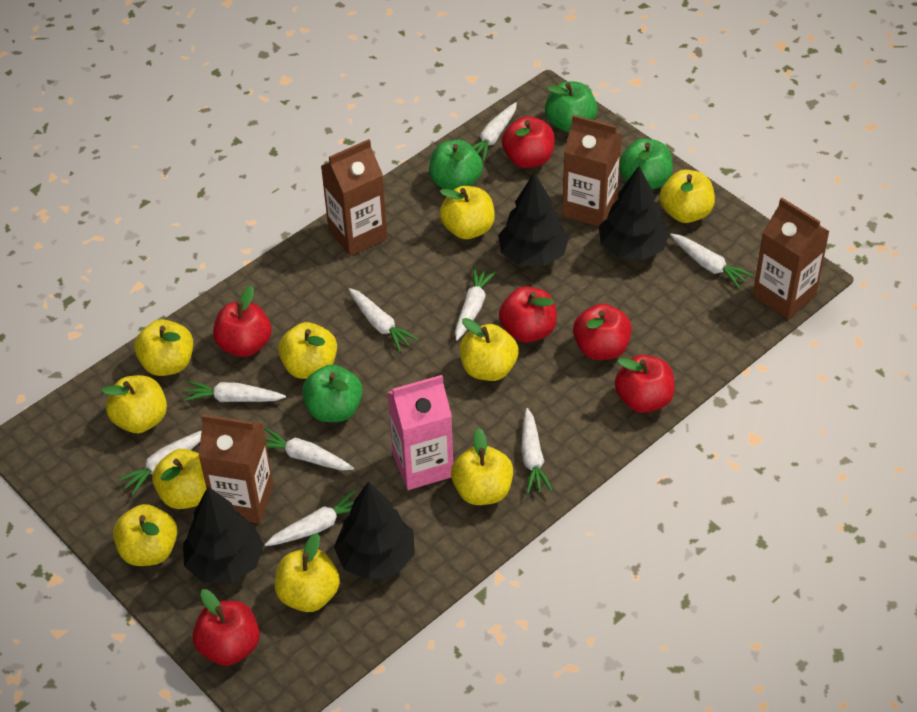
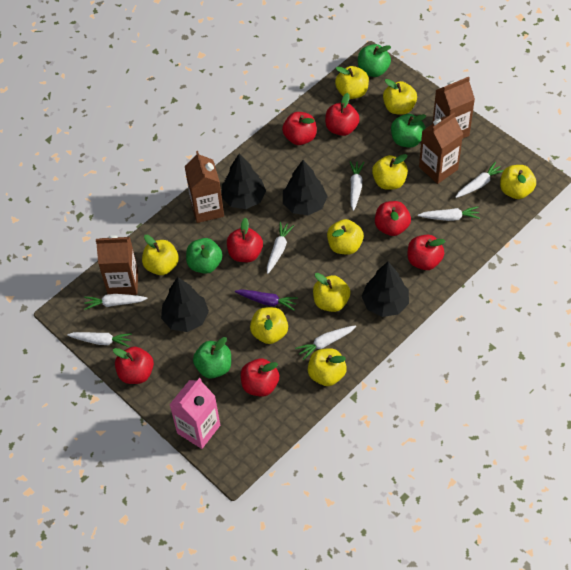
purple carrot: none = 0 -> [235,290,298,310] = 1
red apple: [192,589,260,666] [213,285,271,357] [499,286,557,343] [502,116,555,168] [573,303,632,360] [615,355,675,413] = 6 -> [113,346,154,384] [227,217,263,262] [241,358,279,397] [282,112,317,145] [325,93,360,136] [375,201,411,236] [408,235,445,270] = 7
white carrot: [118,430,202,495] [183,381,286,402] [265,428,354,471] [265,490,355,546] [348,288,418,352] [455,267,496,341] [473,102,517,162] [521,408,553,494] [670,233,753,288] = 9 -> [67,332,132,347] [84,294,148,310] [267,222,294,274] [295,325,356,360] [350,161,364,211] [418,207,480,221] [455,162,504,198] = 7
yellow apple: [101,375,167,433] [113,504,178,566] [134,319,193,376] [152,449,206,509] [275,533,340,612] [278,322,337,379] [439,186,495,239] [451,428,513,505] [460,318,519,381] [660,170,715,223] = 10 -> [142,235,179,275] [250,307,288,344] [308,348,347,386] [313,273,350,312] [327,219,364,255] [335,66,369,99] [372,154,408,190] [383,79,417,115] [500,165,536,199] = 9

